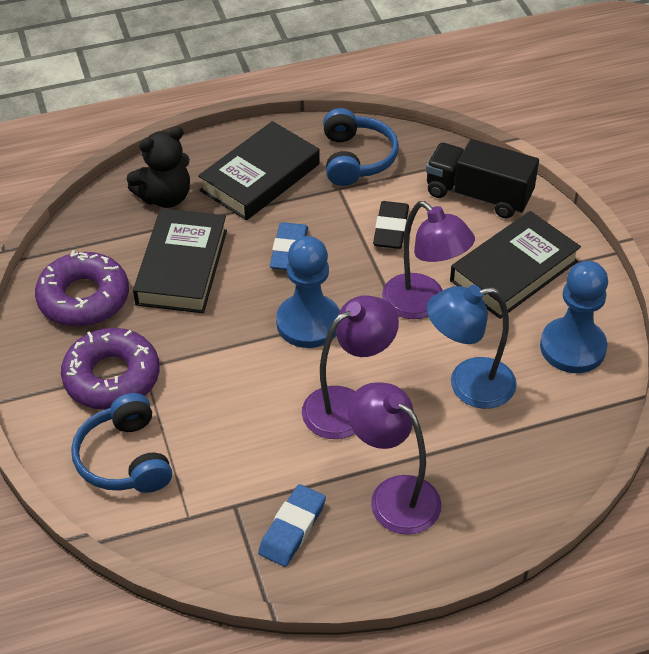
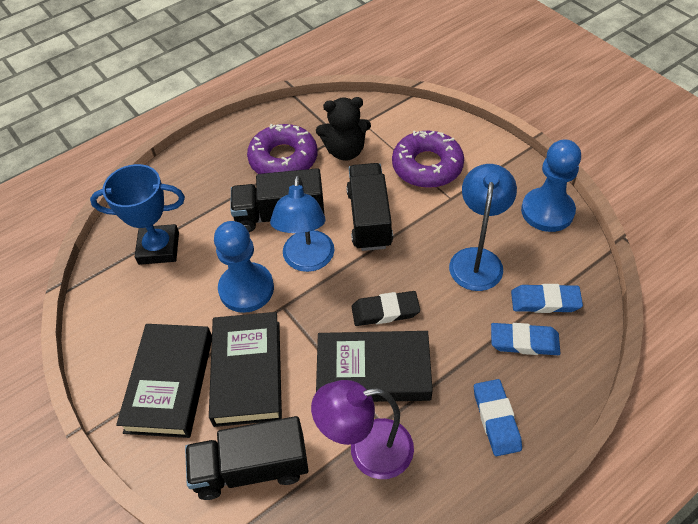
black truck: [426,139,539,219] = 1 -> [185,416,308,500] [230,168,324,232] [346,163,393,251] = 3
blue eraser: [258,484,326,567] [270,222,308,270] = 2 -> [474,379,522,456] [491,323,561,355] [511,284,583,313] = 3
blue headphones: [71,393,172,493] [323,108,399,186] = 2 -> none = 0
blue lamp: [427,285,517,409] = 1 -> [270,175,334,272] [449,164,517,291] = 2
blue trophy: none = 0 -> [90,164,185,265] = 1
purple lamp: [302,295,399,439] [348,382,442,535] [382,201,475,319] = 3 -> [311,380,414,479] = 1

